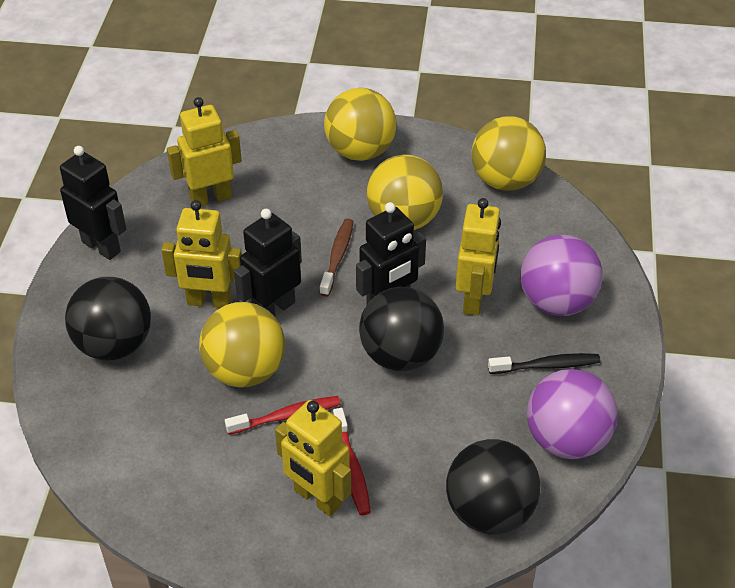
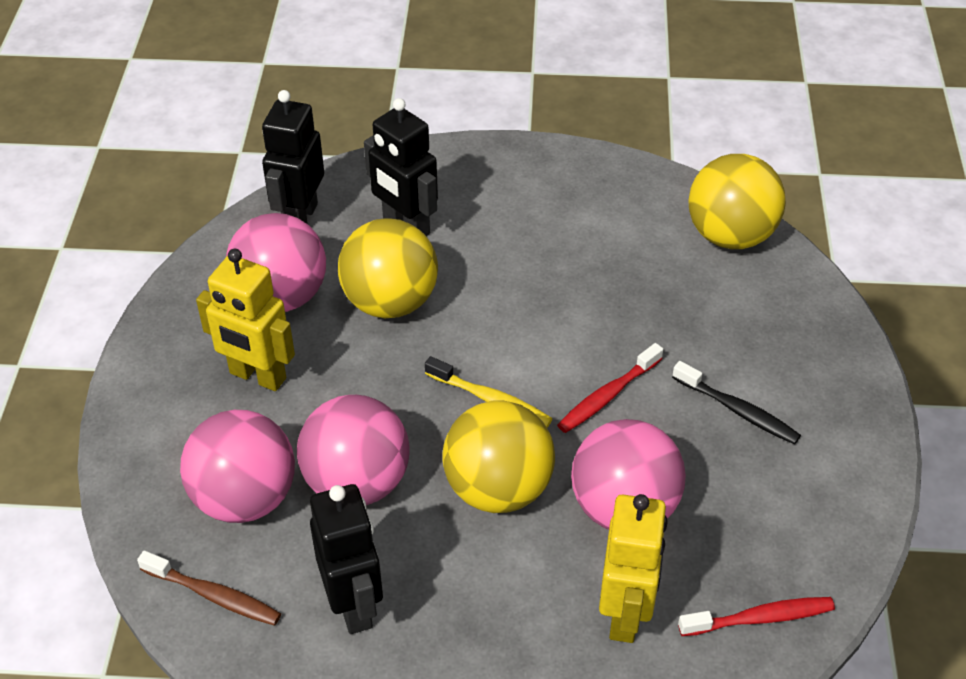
black ball: [65,277,151,360] [359,287,444,371] [446,439,540,534] = 3 -> none = 0
pink ball: none = 0 -> [180,410,295,523] [226,213,326,312] [297,395,410,505] [571,419,686,530] = 4
purple ball: [521,235,603,316] [527,369,618,459] = 2 -> none = 0
yellow ball: [199,302,285,388] [324,88,397,161] [367,155,443,230] [471,116,546,191] = 4 -> [338,218,438,318] [442,401,555,513] [688,154,786,249] = 3
yellow robot: [161,200,242,308] [167,97,242,206] [275,400,351,517] [456,198,501,316] = 4 -> [196,249,295,391] [599,494,668,643] = 2
yellow toothbrush: none = 0 -> [425,356,553,427] = 1

